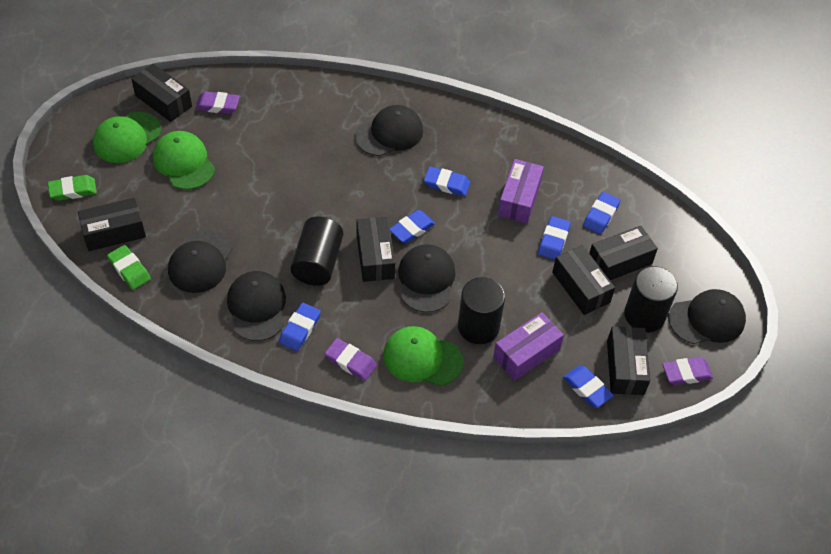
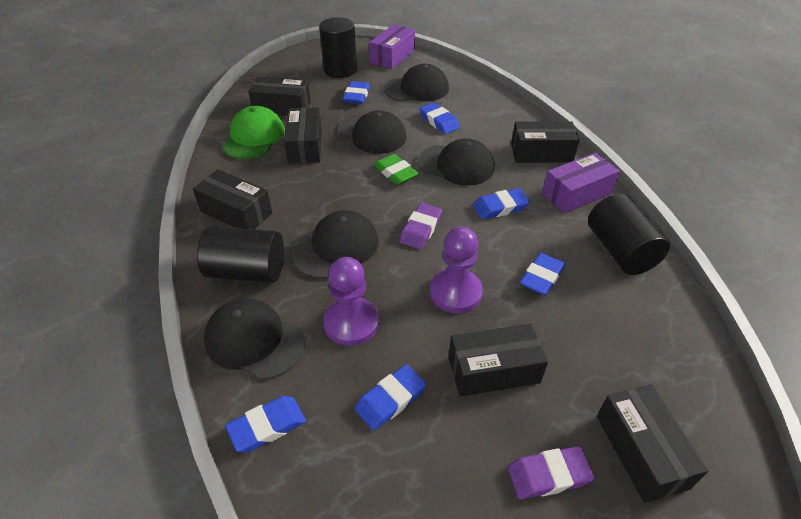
green cap: [93,112,161,163] [153,131,215,190] [383,326,463,386] = 3 -> [223,106,285,159] = 1
green eraser: [48,175,97,201] [107,245,151,290] = 2 -> [374,154,419,185] = 1
purple eraser: [195,91,240,114] [325,338,377,381] [662,357,713,385] = 3 -> [400,203,442,249] [508,446,594,499] = 2
purple pawn: none = 0 -> [323,257,379,346] [430,227,483,313] = 2

